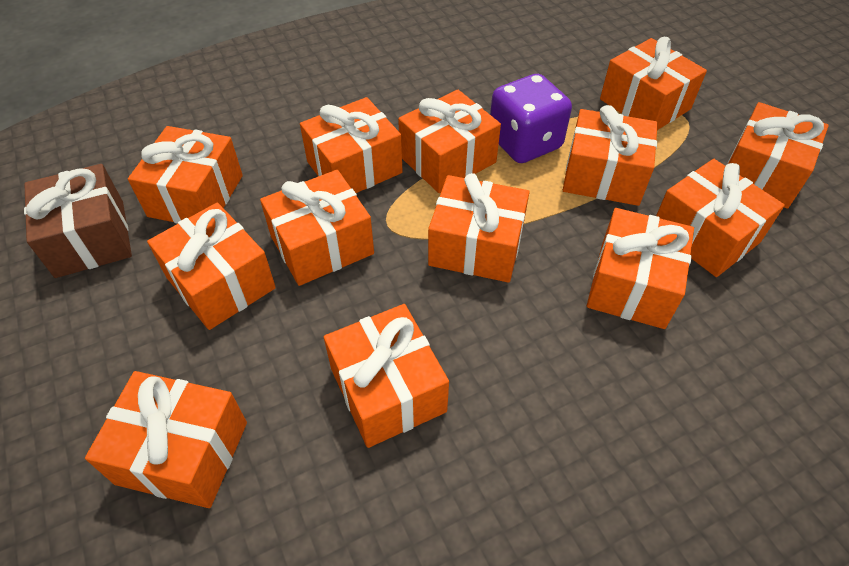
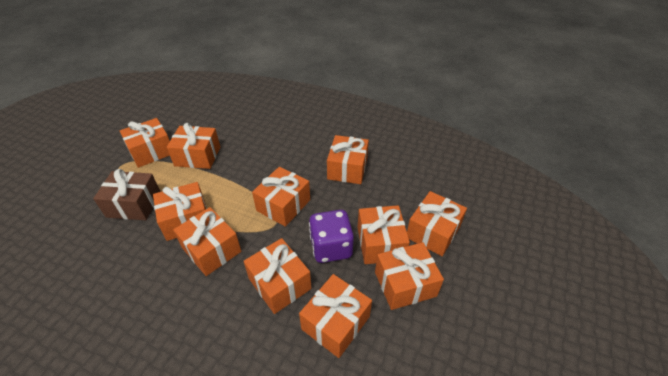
orange gift: [85,371,247,508] [128,126,243,224] [147,202,276,330] [260,170,374,286] [300,97,403,193] [324,304,449,448] [398,90,501,193] [428,173,530,283] [563,105,658,206] [587,208,694,329] [600,37,707,130] [656,159,785,277] [727,102,829,209] = 13 -> [120,118,170,168] [153,182,207,241] [167,123,220,169] [173,207,241,276] [244,238,311,314] [252,167,310,227] [299,274,372,358] [327,135,369,184] [357,205,410,264] [375,242,444,310] [407,191,467,256] = 11

